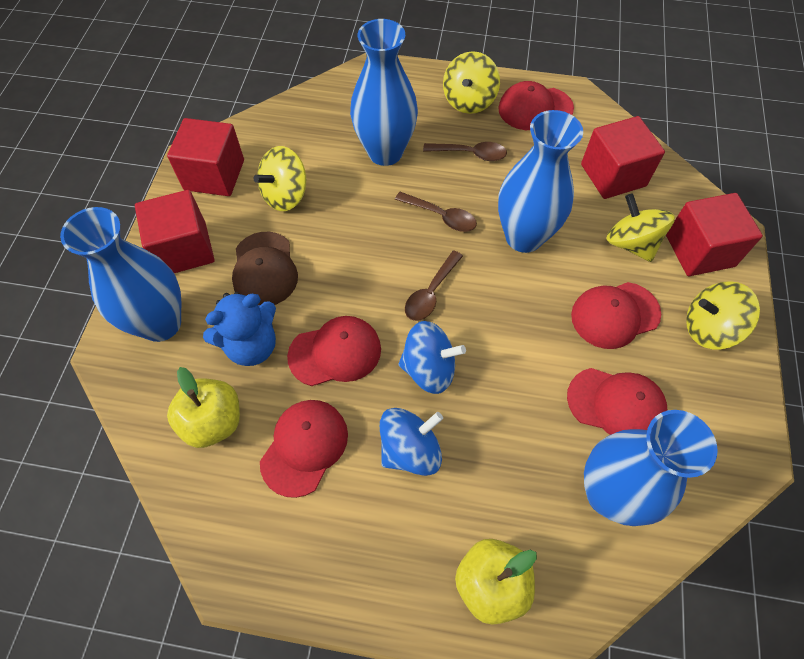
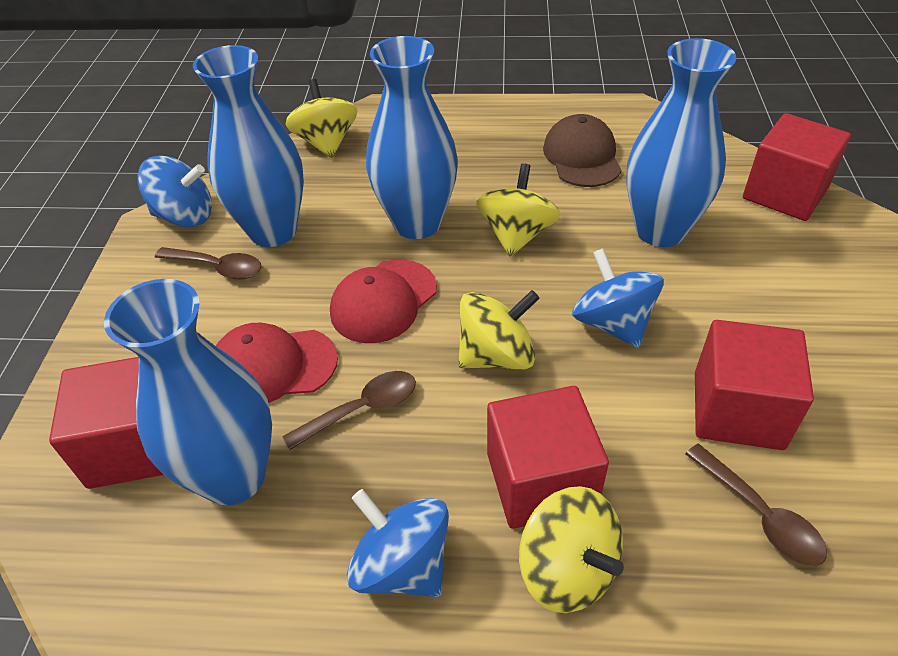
blue spinning top: [380,408,443,476] [398,321,466,394] = 2 -> [137,156,212,227] [347,489,449,597] [572,248,664,348] = 3
blue teddy bear: [203,292,276,366] = 1 -> none = 0
red cap: [260,400,348,498] [287,316,381,386] [498,81,574,130] [567,368,667,435] [571,282,661,349] = 5 -> [216,323,338,403] [330,259,437,343] = 2
yellow apple: [167,367,240,448] [455,539,537,625] = 2 -> none = 0

